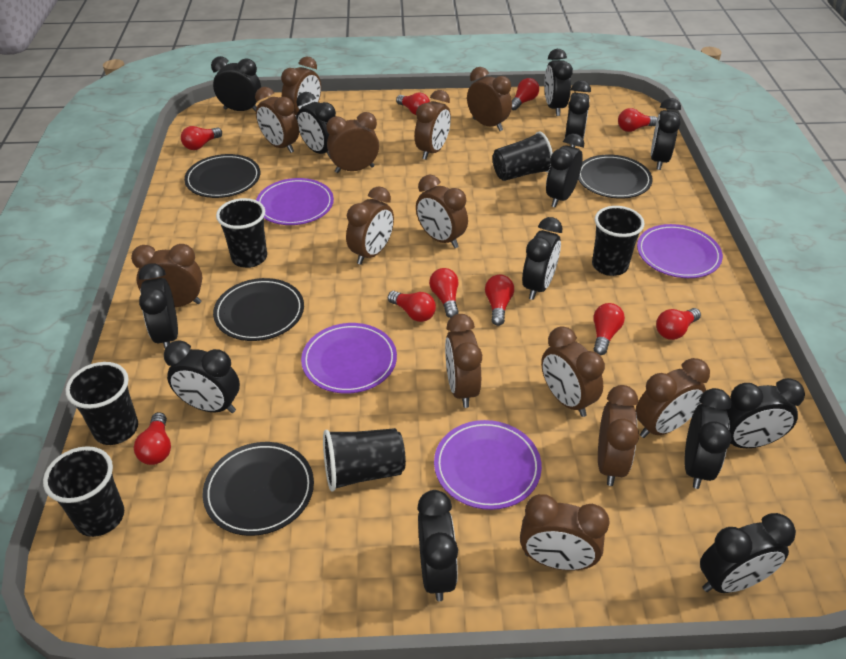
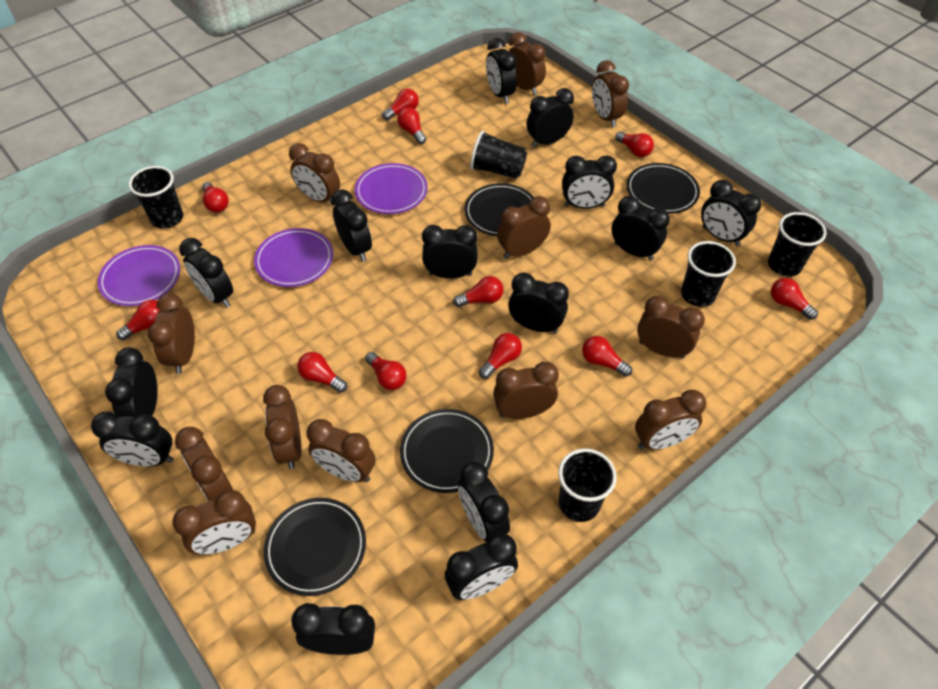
black clock: [139,263,178,348] [164,340,240,413] [211,56,261,112] [296,92,336,159] [417,490,458,601] [522,217,562,300] [544,49,573,116] [546,134,584,208] [565,80,591,148] [651,98,681,170] [684,388,732,489] [700,513,796,593] [726,378,805,448] = 13 -> [91,411,173,466] [105,347,158,417] [179,238,233,308] [291,603,375,655] [331,189,372,262] [422,225,478,279] [445,533,518,600] [458,462,510,542] [486,38,517,104] [508,272,569,333] [527,88,574,148] [562,155,617,209] [612,196,670,260] [701,180,762,246] = 14
black cup: [43,446,124,537] [65,362,138,445] [216,198,267,268] [323,428,406,492] [492,131,553,181] [592,206,645,276] = 6 -> [128,166,183,229] [470,131,527,179] [558,448,616,522] [681,241,736,307] [768,212,826,277] = 5
brown clock: [131,244,202,307] [255,87,299,153] [281,57,321,119] [326,112,379,173] [346,186,394,265] [415,90,451,160] [416,175,468,248] [445,314,482,408] [467,67,512,131] [520,494,610,571] [541,326,605,417] [598,385,639,486] [635,358,710,438] = 13 -> [148,293,195,374] [172,490,256,555] [175,427,233,501] [263,385,302,469] [289,143,340,206] [306,419,376,482] [493,362,559,419] [497,196,551,259] [508,32,546,95] [592,60,629,127] [635,390,706,450] [637,296,705,359] = 12
purple plate: [256,178,334,225] [301,323,397,394] [434,420,542,510] [637,224,723,278] = 4 -> [98,245,180,306] [254,228,333,287] [355,163,428,214] = 3
red light bulb: [134,412,171,465] [181,126,222,150] [388,291,436,322] [396,93,430,115] [429,268,459,318] [485,275,514,326] [511,78,539,110] [593,303,625,355] [618,108,657,132] [656,308,701,340] = 10 -> [116,300,160,340] [202,182,229,213] [297,352,347,393] [365,352,407,390] [382,89,419,121] [397,107,426,144] [453,276,504,307] [479,333,522,379] [582,336,632,377] [615,132,654,157] [771,278,818,320] = 11

